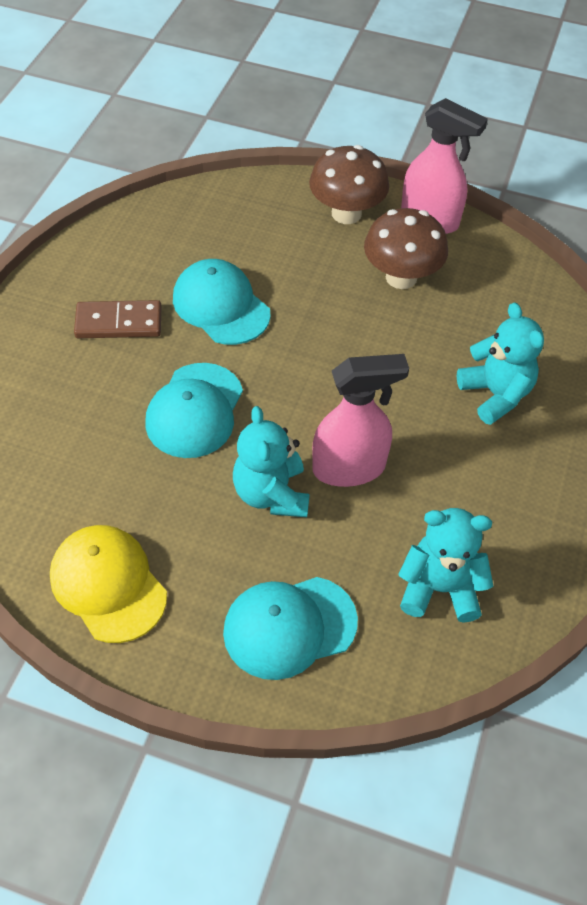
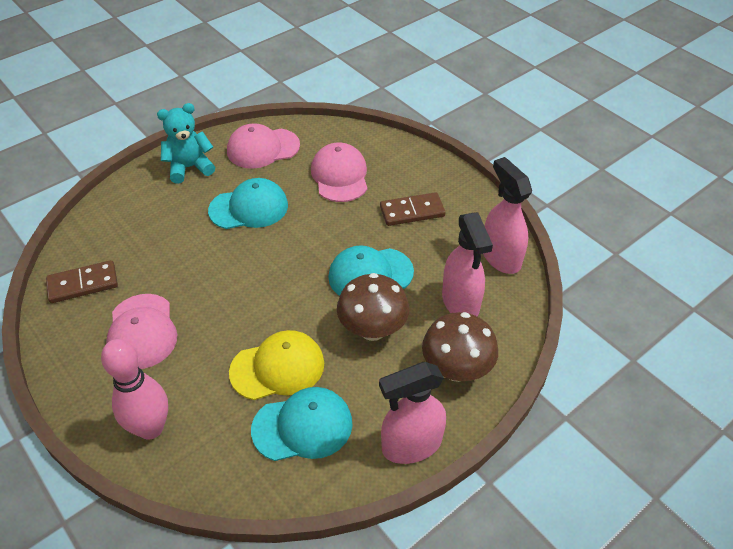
brown domino: [74,300,162,338] = 1 -> [46,260,118,303] [380,192,446,226] = 2
pink bowling pin: none = 0 -> [101,339,168,440] = 1
pink cap: none = 0 -> [106,294,178,369] [227,123,300,169] [311,143,367,202] = 3
pink spray bottle: [312,354,409,487] [401,98,488,234] = 2 -> [379,362,446,464] [442,212,493,316] [483,157,532,274] = 3
turquoise teddy bear: [233,406,310,517] [398,508,494,623] [457,302,544,425] = 3 -> [157,103,215,184] = 1

